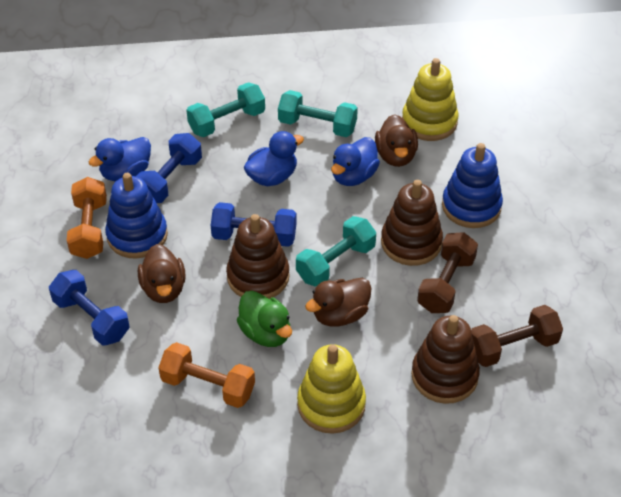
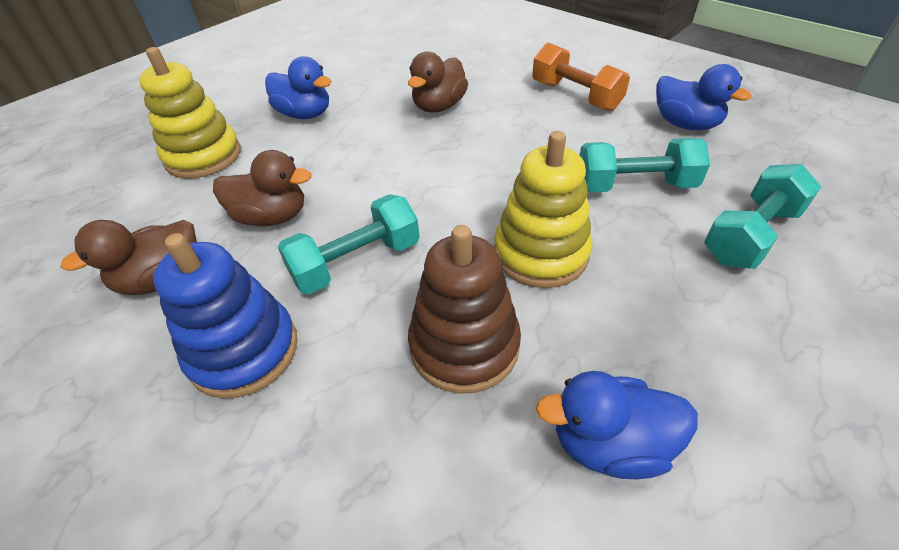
blue dumbbell: [49,270,130,346] [136,133,202,203] [211,202,297,247] = 3 -> none = 0
blue stacking toy: [105,173,168,259] [442,143,503,228] = 2 -> [153,233,298,399] = 1
brown dumbbell: [417,232,478,313] [471,305,563,367] = 2 -> none = 0
brown stacking toy: [226,214,290,299] [381,180,443,266] [411,315,480,404] = 3 -> [408,225,521,394] = 1
green duck: [237,291,292,347] = 1 -> none = 0
orange dumbbell: [67,177,107,259] [158,342,255,408] = 2 -> [532,43,630,111] = 1

